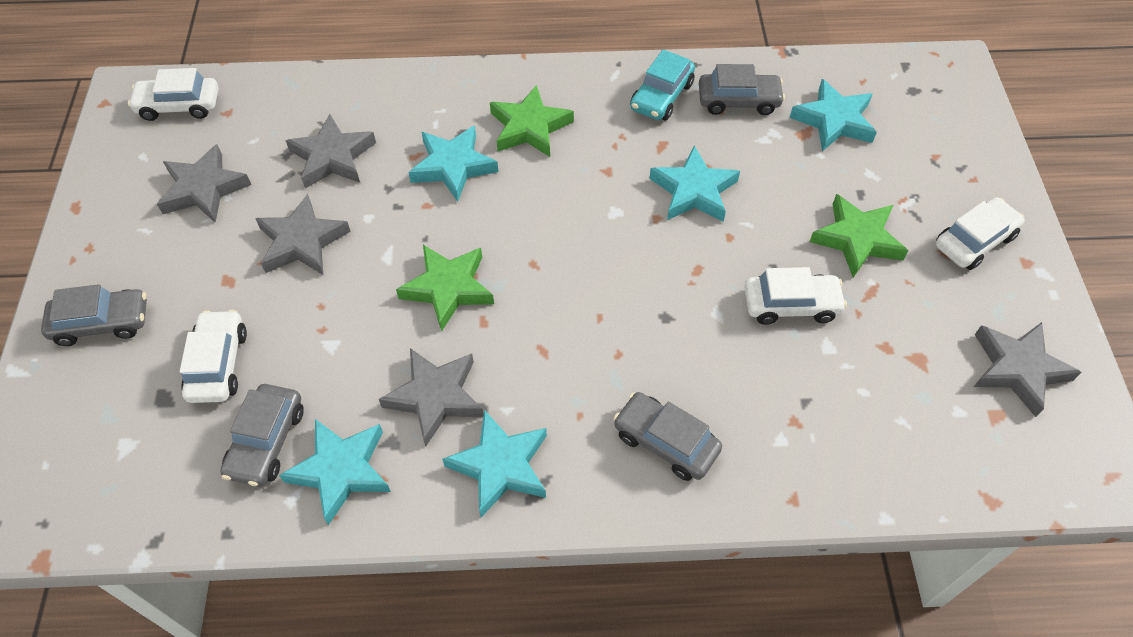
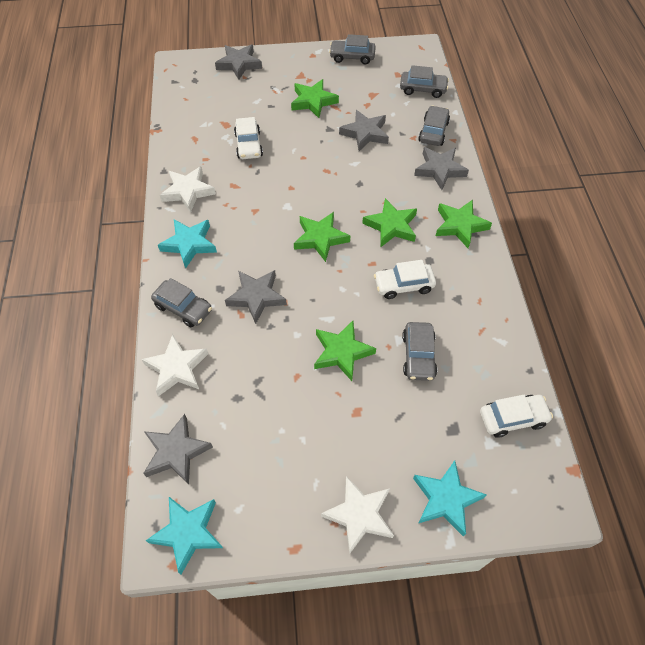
green star: [396,245,494,331] [490,85,574,157] [809,194,909,278] = 3 -> [291,79,339,118] [294,212,350,262] [314,321,376,381] [362,198,417,247] [436,200,492,248] = 5
grey car: [41,284,147,346] [220,384,304,487] [613,392,722,481] [699,64,785,115] = 4 -> [151,278,212,327] [329,34,376,64] [400,65,449,98] [402,322,437,381] [418,106,450,146] = 5
turquoise car: [630,49,695,120] = 1 -> none = 0
turquoise star: [279,419,391,525] [408,126,498,202] [442,410,547,517] [649,145,740,222] [790,79,877,151] = 5 -> [146,497,223,575] [158,219,217,269] [413,460,487,537] = 3
white car: [128,68,218,121] [180,310,247,403] [744,267,847,325] [936,197,1025,270] = 4 -> [234,117,263,159] [374,260,436,299] [480,395,553,438] = 3
white star: none = 0 -> [141,334,208,397] [160,166,216,213] [321,476,394,554] = 3

